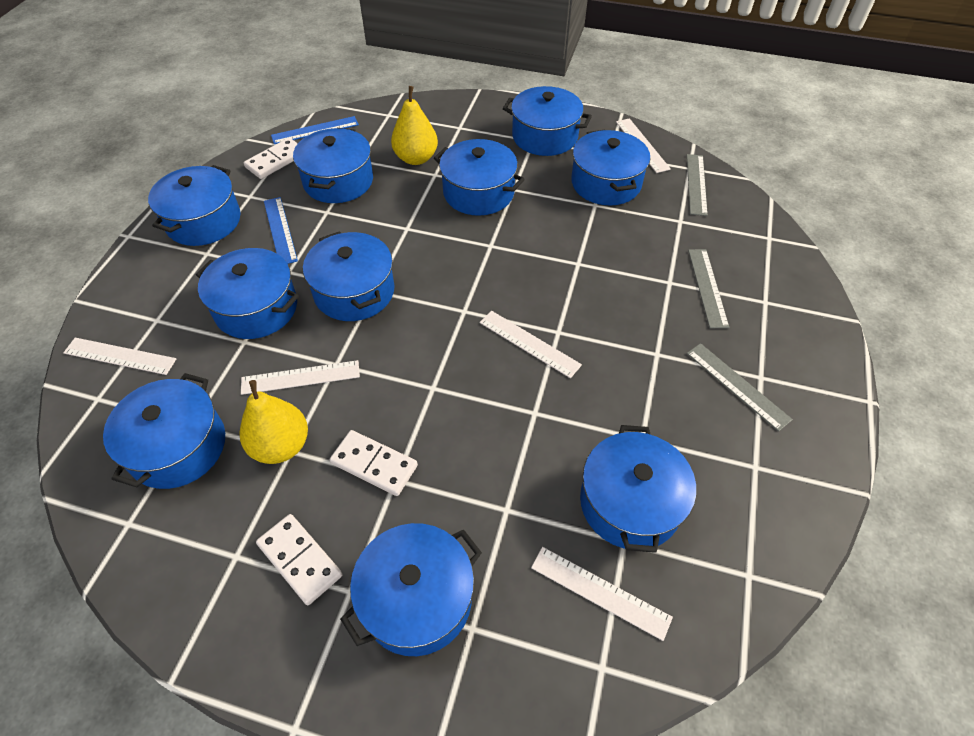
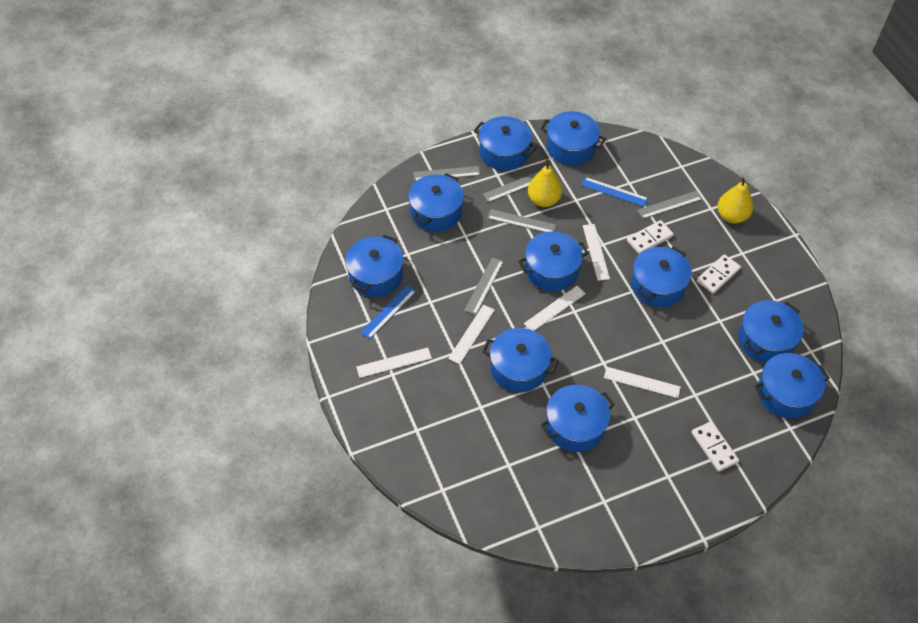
grey ruler: [687,154,708,216] [687,343,793,432] [688,249,729,328] = 3 -> [413,166,480,181] [464,257,504,315] [483,171,540,202] [487,209,556,232] [637,191,702,219] = 5

